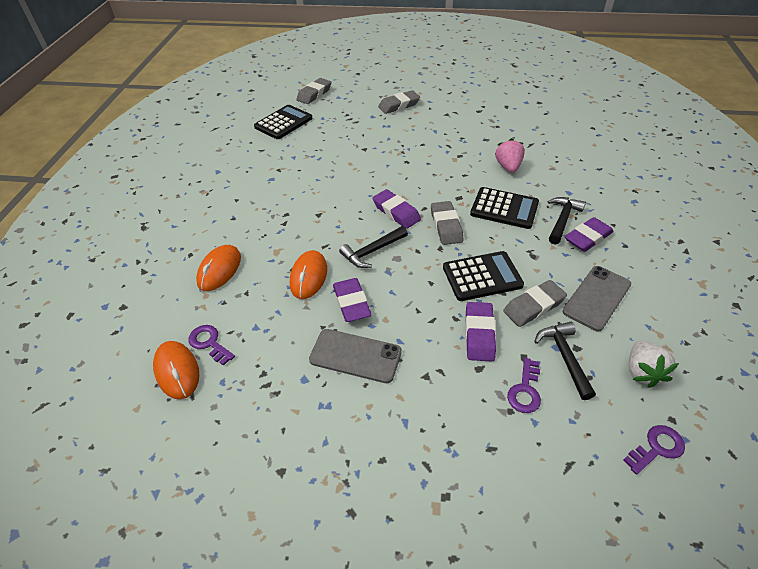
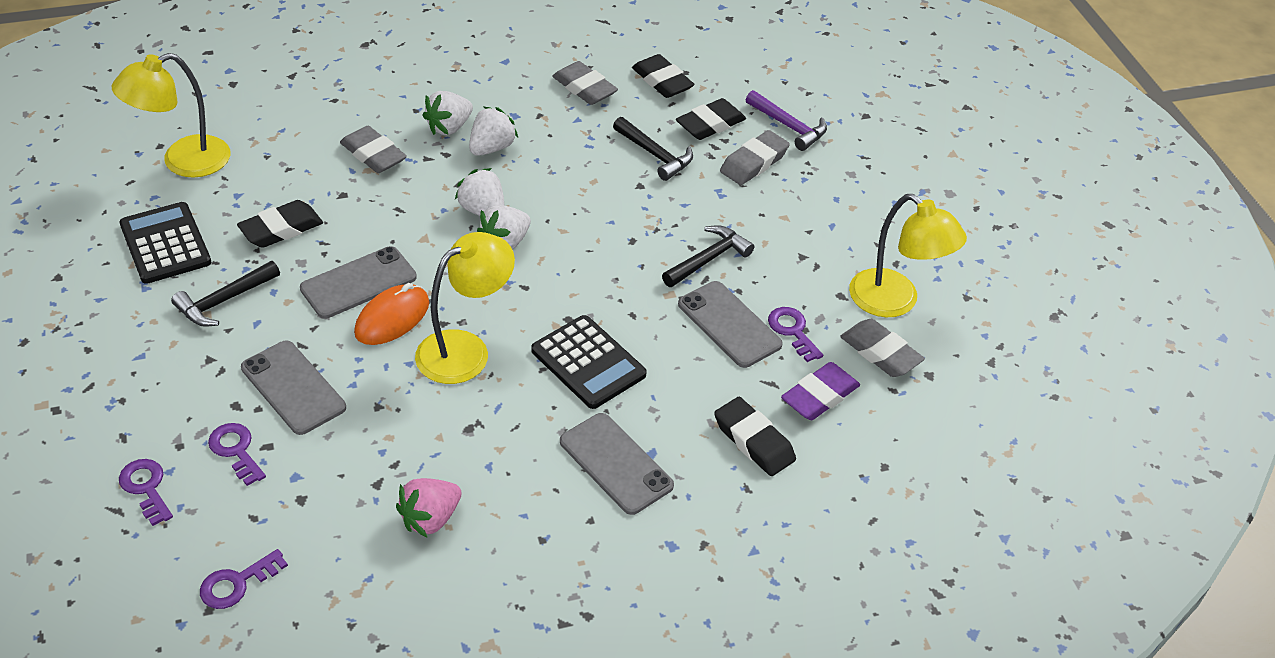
black calculator: [254,105,312,139] [443,251,524,301] [470,187,539,229] = 3 -> [119,202,211,284] [531,315,647,409] = 2
black eraser: none = 0 -> [237,200,323,248] [632,54,694,98] [676,98,746,140] [714,397,796,476] = 4
grey phone: [309,329,402,383] [563,266,631,331] = 2 -> [241,341,346,435] [300,246,417,319] [560,413,674,515] [678,281,783,368] = 4
orange mouse: [153,341,199,399] [196,245,241,291] [290,250,327,299] = 3 -> [354,283,429,345] = 1
purple eraser: [333,278,372,322] [373,189,421,229] [465,302,496,362] [565,217,613,252] = 4 -> [781,362,860,420] = 1
purple hammer: none = 0 -> [746,90,827,151] = 1
purple key: [189,325,235,366] [507,358,541,413] [623,425,685,475] = 3 -> [119,459,173,526] [200,549,288,609] [208,423,266,486] [768,307,823,362] = 4
white strawberry: [629,341,679,388] = 1 -> [422,91,473,135] [455,168,505,216] [469,107,518,156] [477,205,531,250] = 4
yellow lamp: none = 0 -> [112,53,230,178] [415,232,515,384] [849,194,967,317] = 3

